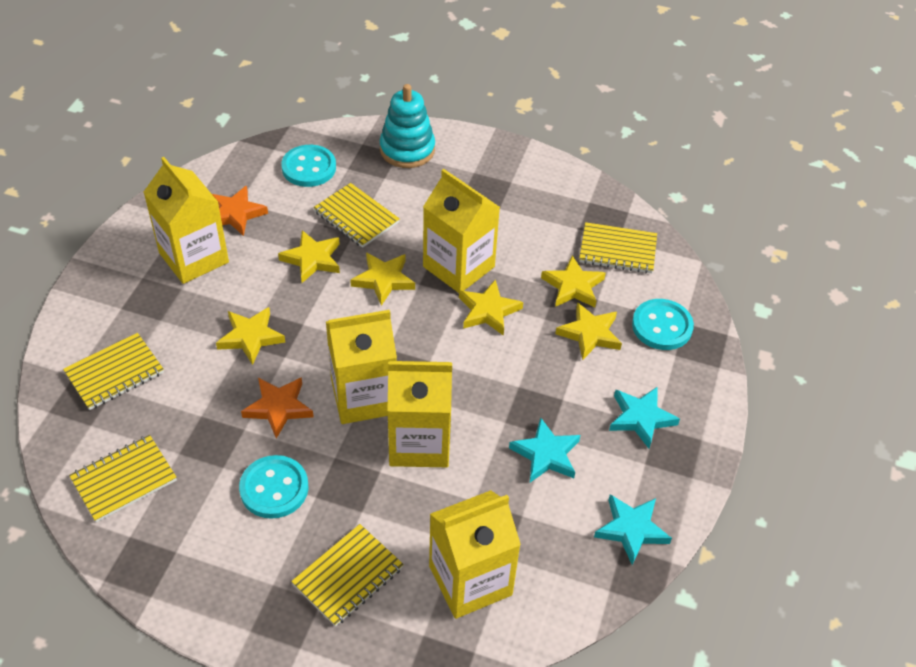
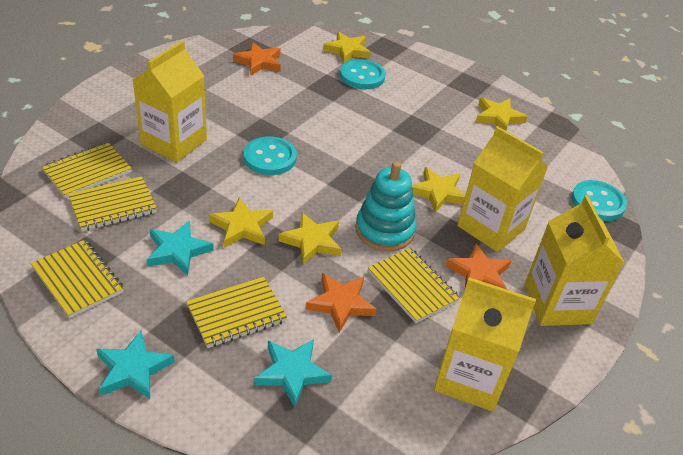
orange star: [212,186,268,236] [241,377,314,439] = 2 -> [233,42,281,76] [305,273,377,333] [446,243,512,289] = 3
yellow carton: [144,157,229,284] [326,310,397,424] [387,361,452,467] [423,169,500,293] [429,490,521,619] = 5 -> [132,41,207,162] [434,277,536,412] [457,126,548,252] [525,195,624,326] = 4
yellow star: [216,307,285,365] [278,230,340,283] [350,252,415,306] [459,279,523,336] [541,255,606,307] [555,302,622,360] = 6 -> [209,197,273,248] [278,212,342,265] [323,32,371,64] [411,167,465,213] [476,98,528,131] = 5

